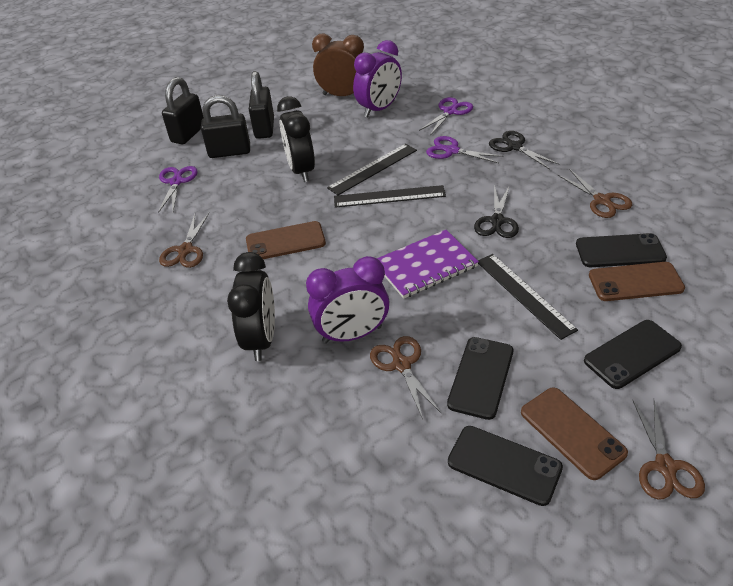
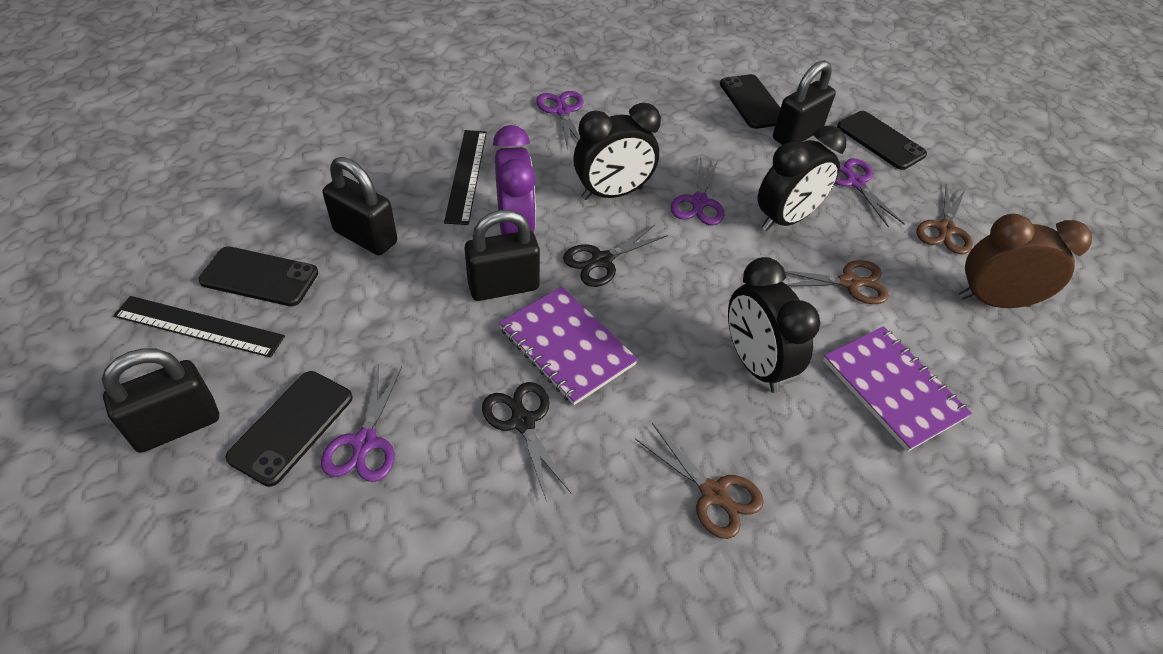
black clock: [227,252,275,361] [277,96,315,182] = 2 -> [573,103,661,200] [728,257,820,393] [758,126,846,231] = 3
black padlock: [162,77,204,144] [201,95,250,158] [249,71,274,139] = 3 -> [102,348,219,453] [323,157,397,255] [464,210,540,301] [773,60,836,145] = 4
black ruler: [327,144,417,195] [334,185,446,208] [478,254,578,340] = 3 -> [113,296,285,358] [444,130,487,225] = 2
brown phone: [246,221,326,259] [521,388,628,480] [589,262,685,301] = 3 -> none = 0
brown scissors: [159,213,209,268] [370,336,442,419] [558,169,632,218] [633,400,705,499] = 4 -> [635,423,764,539] [784,260,889,304] [916,184,973,254] = 3
purple clock: [306,256,389,344] [353,40,402,118] = 2 -> [493,125,536,235] = 1
purple notebook: [377,230,479,299] = 1 -> [499,286,638,405] [823,326,972,452] = 2
purple scissors: [158,166,198,213] [419,97,473,134] [426,136,504,163] = 3 -> [321,364,402,482] [536,91,584,149] [671,156,724,225] [835,158,904,228] = 4

